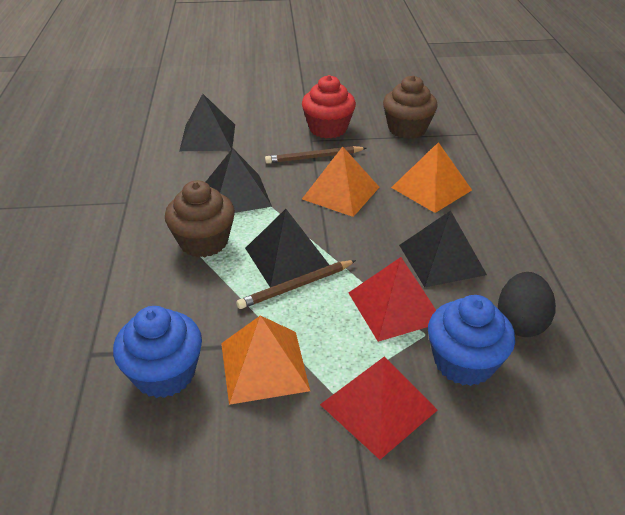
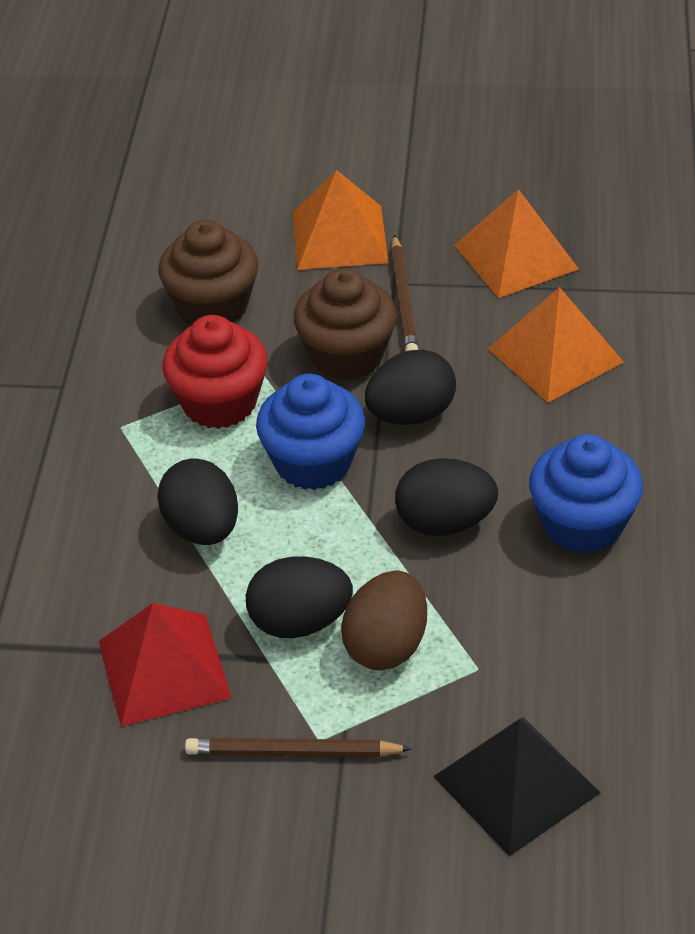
black egg: [498,272,556,337] = 1 -> [157,458,238,545] [246,556,353,638] [365,349,456,425] [395,458,498,536] = 4
black pyramid: [179,94,235,151] [206,148,272,213] [245,209,329,287] [399,210,487,287] = 4 -> [433,717,601,856] = 1
brown egg: none = 0 -> [341,570,427,671] = 1
red pyramid: [320,357,437,460] [348,257,436,342] = 2 -> [99,603,232,727] = 1

